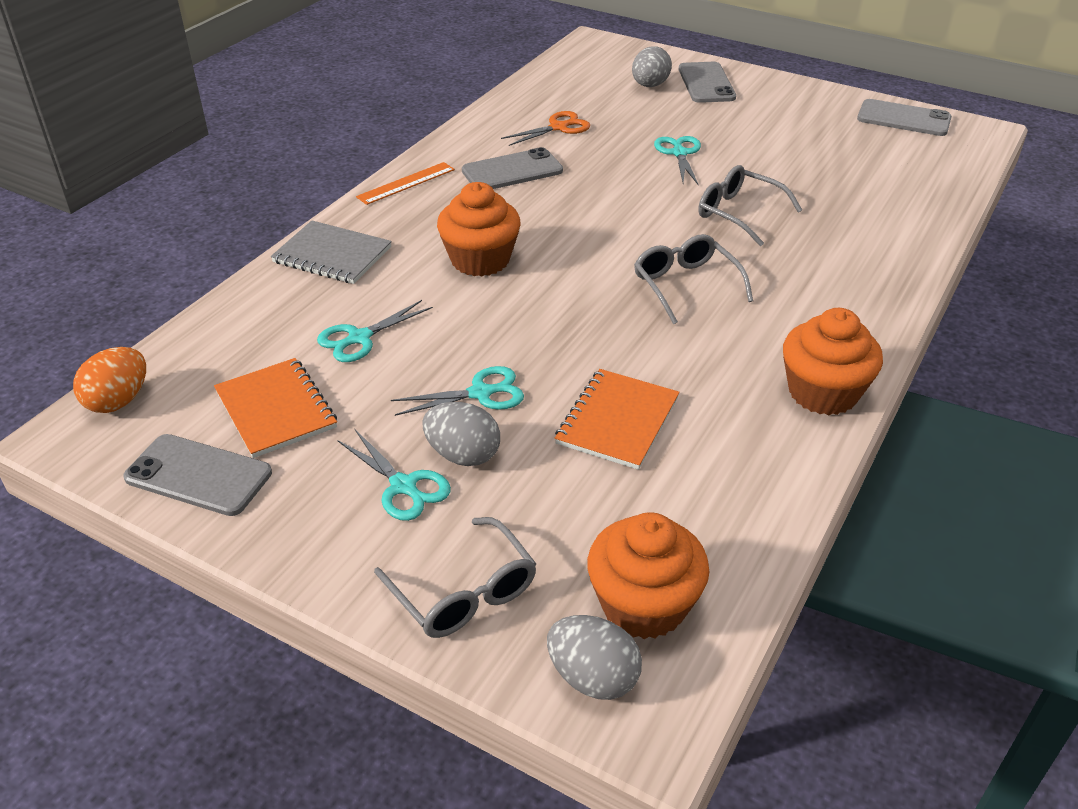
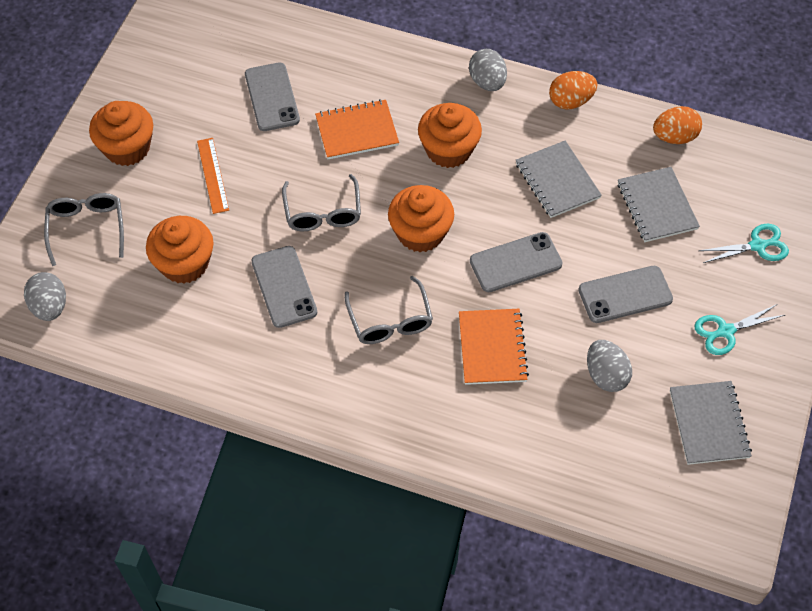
grey notebook: [271,220,392,284] = 1 -> [516,140,602,218] [618,167,700,242] [670,381,752,465] = 3
orange cupcake: [437,182,521,277] [587,512,709,639] [783,308,883,415] = 3 -> [89,101,153,166] [146,216,214,284] [388,185,454,252] [418,103,482,168] = 4
orange egg: [73,347,146,413] = 1 -> [549,71,597,110] [653,106,702,144] = 2
orange scissors: [501,111,591,146] = 1 -> none = 0
turquoise scissors: [317,300,433,362] [337,430,451,521] [391,366,524,416] [654,136,701,186] = 4 -> [694,304,785,355] [699,224,789,263] = 2

